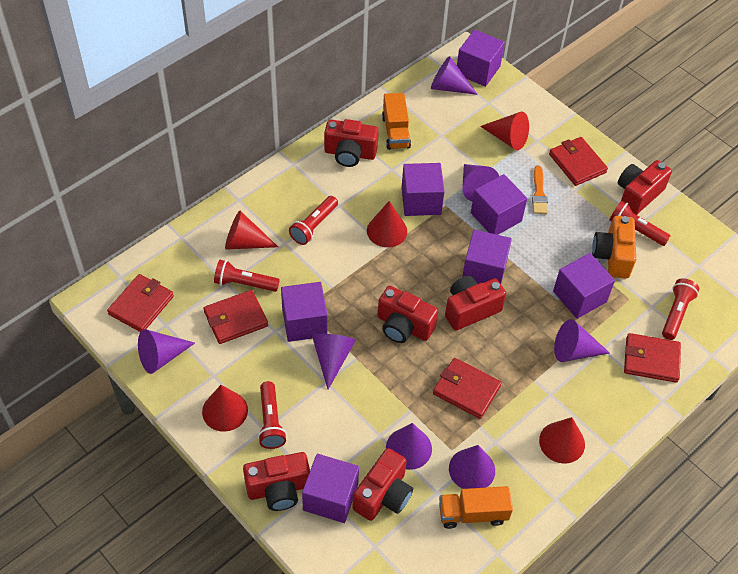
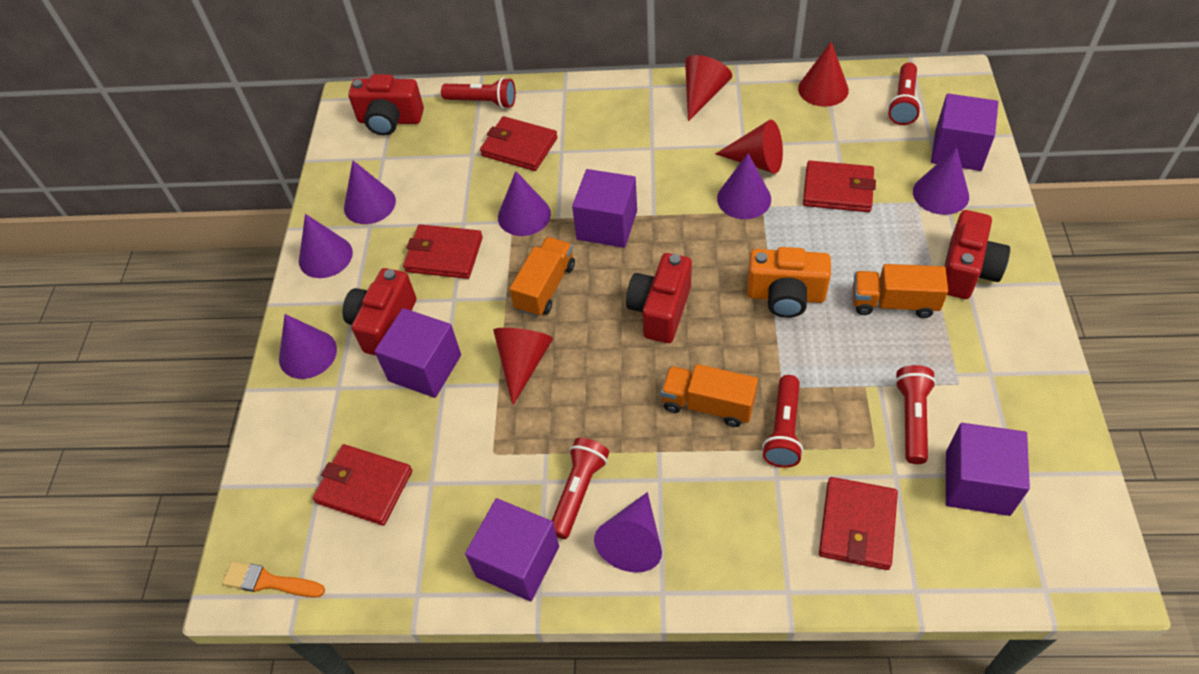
orange truck: [382,93,411,150] [439,486,513,529] = 2 -> [510,237,575,317] [661,364,758,427] [853,264,948,318] = 3
purple cube: [281,282,328,342] [302,454,359,523] [401,163,445,216] [457,29,505,87] [462,229,512,284] [471,174,527,235] [553,253,615,319] = 7 -> [374,308,461,398] [465,498,559,601] [572,169,637,248] [931,93,998,171] [946,423,1030,516] = 5
red camera: [243,452,310,511] [324,119,379,167] [352,448,413,521] [377,286,438,343] [445,276,506,331] [618,160,672,215] = 6 -> [343,268,416,355] [348,74,424,135] [626,253,692,343] [944,210,1010,299] = 4
red cone: [202,385,248,432] [225,211,278,250] [367,201,407,247] [480,112,529,150] [539,417,585,464] = 5 -> [493,328,553,405] [685,55,732,121] [716,120,783,174] [798,42,849,107] = 4

